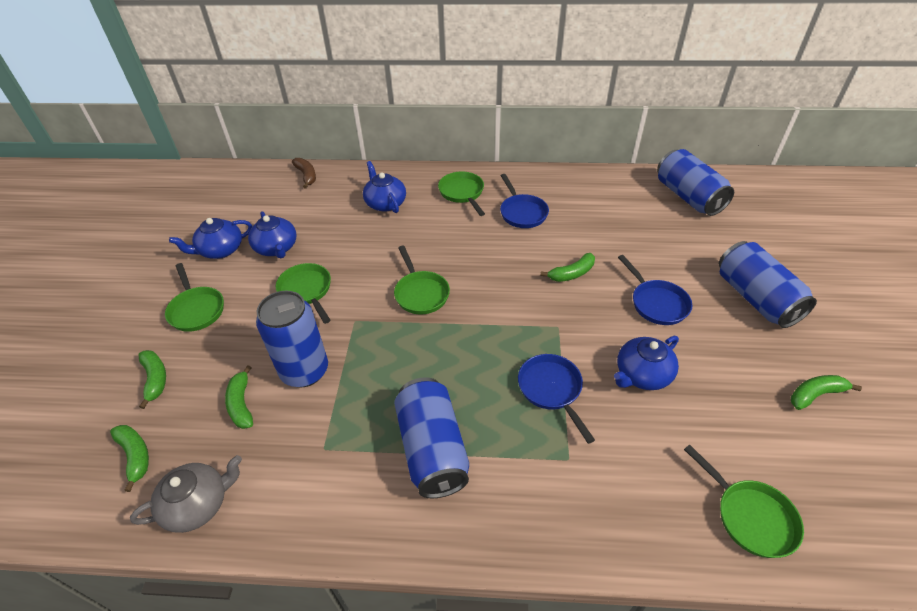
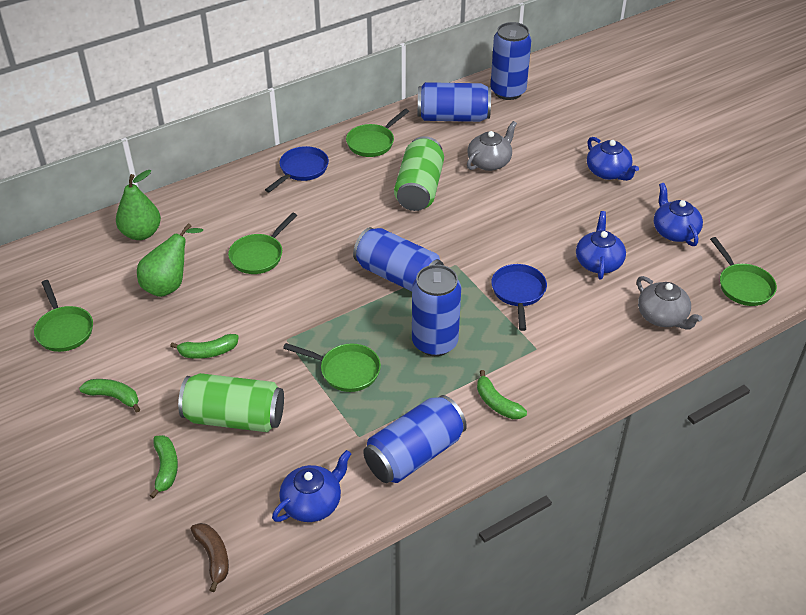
blue can: [256,291,328,387] [394,377,469,498] [657,149,734,216] [719,241,817,328] = 4 -> [353,227,444,291] [363,395,467,483] [412,265,461,356] [418,82,491,122] [490,22,531,100] = 5
blue pan: [500,174,549,228] [518,354,595,444] [618,255,692,325] = 3 -> [265,146,329,193] [491,264,547,331] = 2
green banana: [110,425,149,492] [138,350,166,409] [225,365,253,429] [541,253,595,282] [791,375,862,410] = 5 -> [79,379,140,412] [149,435,178,499] [170,334,239,359] [477,370,527,419] = 4
green can: none = 0 -> [178,373,284,432] [394,136,444,211] = 2
green pear: none = 0 -> [116,170,161,240] [137,223,203,297] = 2
grey teapot: [130,455,242,533] = 1 -> [467,121,517,171] [637,276,702,330] = 2

